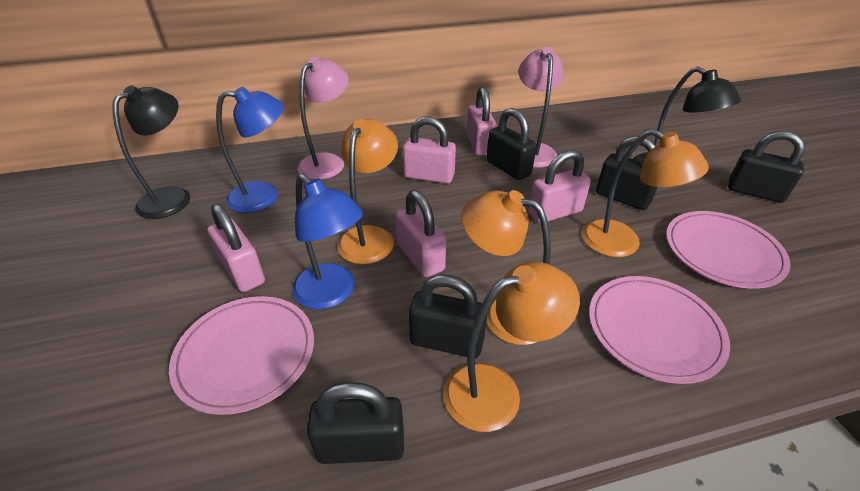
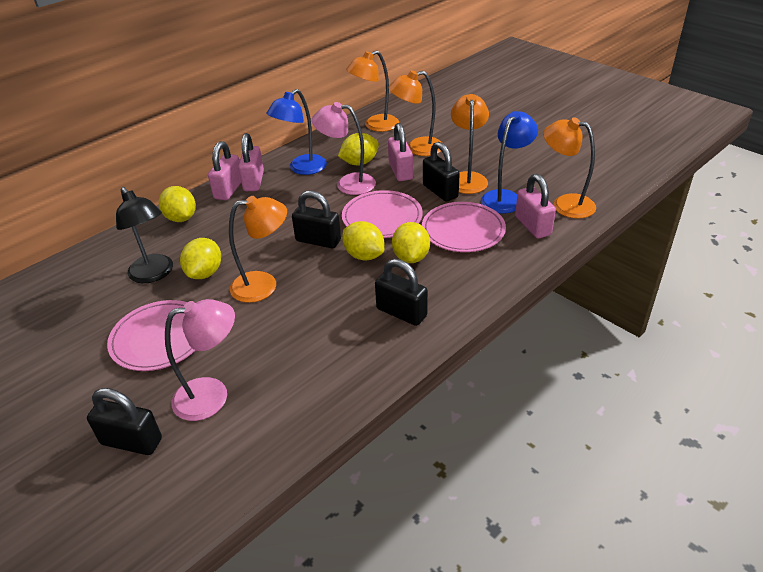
black lamp: [112,85,190,219] [633,66,741,163] = 2 -> [116,187,173,283] = 1
black padlock: [307,382,404,464] [409,274,487,358] [486,108,537,180] [596,136,658,210] [728,131,805,203] = 5 -> [87,388,162,455] [292,191,341,248] [375,259,428,326] [423,142,460,202] = 4
orange lamp: [337,119,398,264] [444,261,580,432] [461,190,551,345] [582,129,709,257] = 4 -> [229,196,287,303] [346,50,399,132] [388,70,442,156] [451,94,489,194] [543,117,596,219] = 5
pink padlock: [207,204,265,292] [395,190,446,278] [403,116,456,184] [467,86,497,156] [528,150,591,223] = 5 -> [208,141,241,200] [238,133,264,191] [388,123,413,181] [515,174,556,238] = 4
yellow lemon: none = 0 -> [159,186,196,222] [180,238,221,279] [338,133,379,165] [342,221,385,261] [392,222,430,263] = 5

